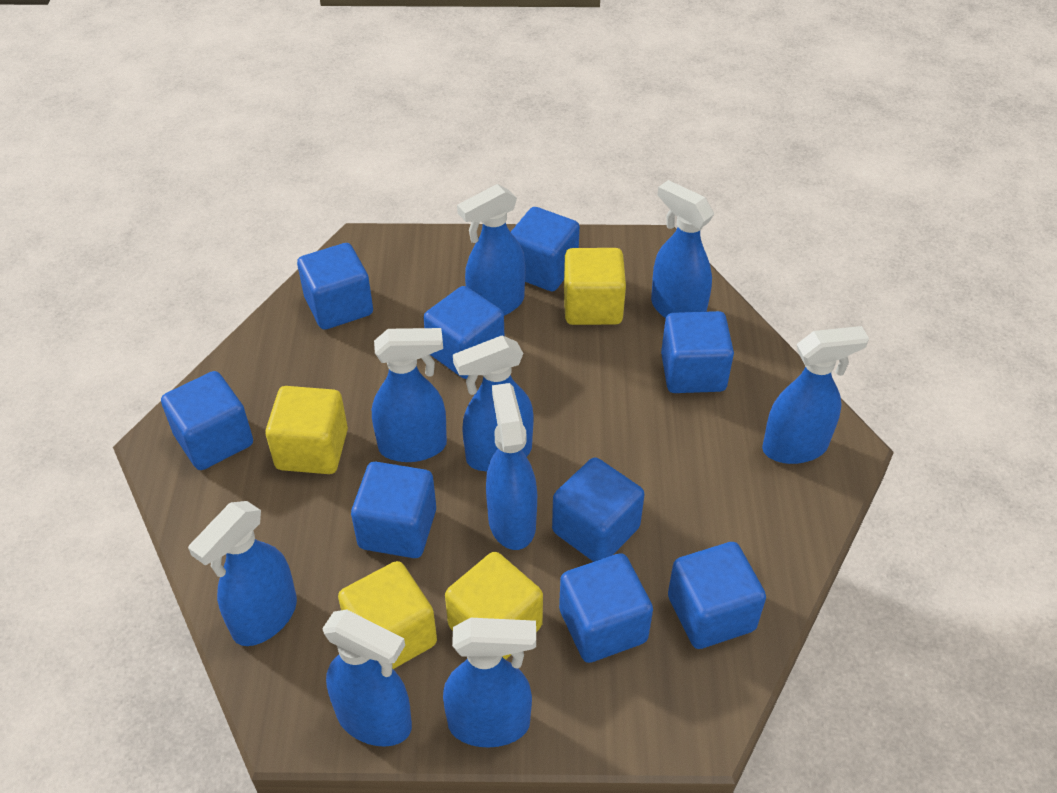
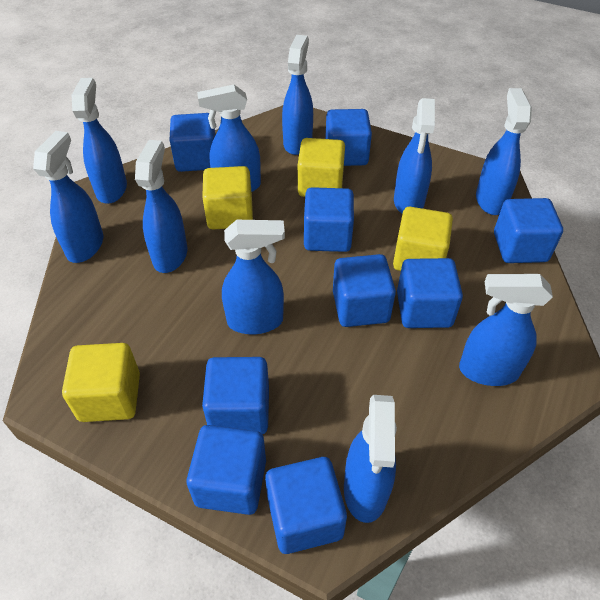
blue spray bottle: [188,501,297,646] [322,610,412,747] [372,328,447,462] [443,618,536,748] [453,335,534,471] [457,184,525,316] [486,383,537,550] [651,180,714,318] [762,326,869,464] = 9 -> [33,131,103,263] [72,78,127,204] [135,140,187,273] [197,85,261,192] [222,220,285,334] [282,35,313,155] [344,395,397,523] [394,98,435,214] [459,274,553,386] [476,88,532,215] = 10

